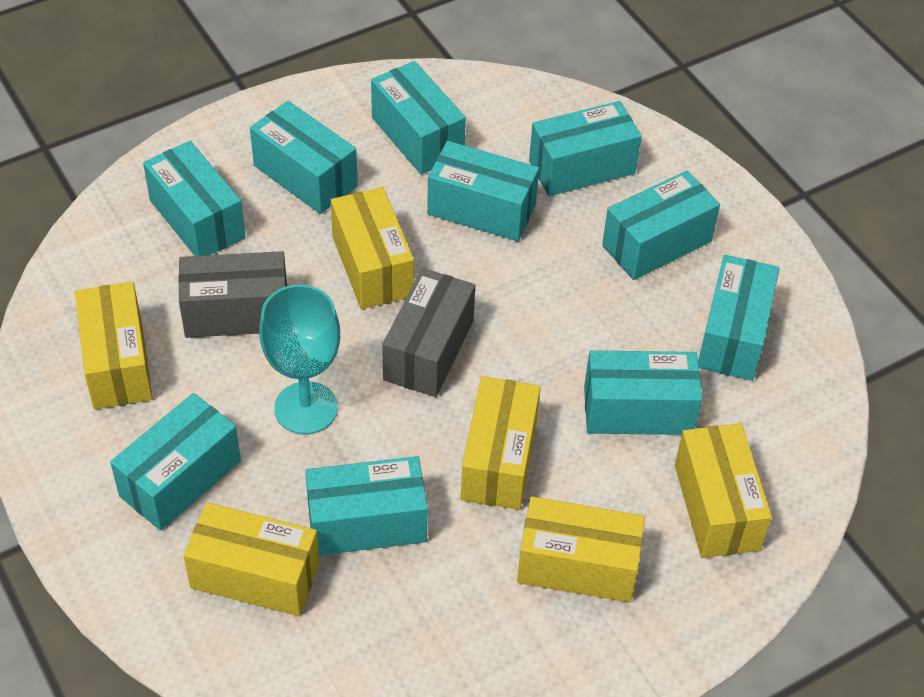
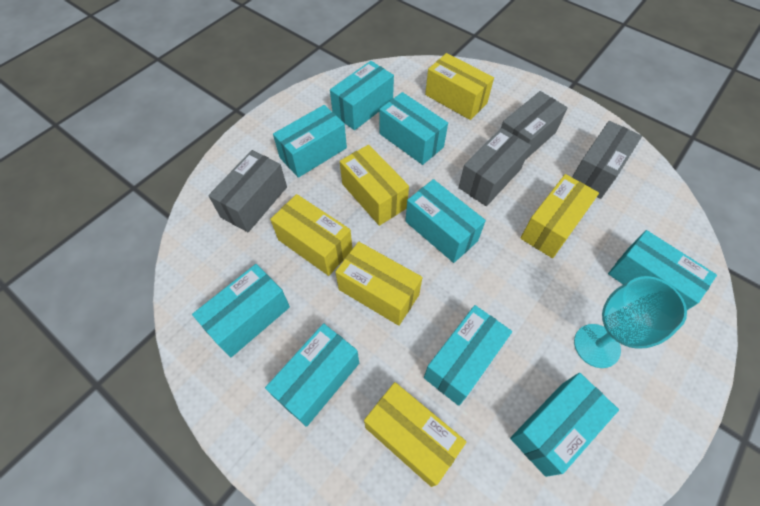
grey box: [178,251,287,338] [382,268,475,397] = 2 -> [208,150,287,232] [459,128,531,206] [501,91,568,160] [572,121,642,199] = 4
turquoise box: [110,393,241,531] [143,141,245,256] [250,101,358,214] [305,456,428,555] [371,61,466,175] [427,141,539,241] [529,101,642,196] [584,350,702,435] [602,170,720,280] [698,255,780,381] = 10 -> [192,264,290,357] [265,323,359,427] [273,105,347,178] [330,61,394,130] [380,92,448,165] [405,179,486,263] [424,305,512,406] [510,373,619,477] [608,230,717,310] = 9

